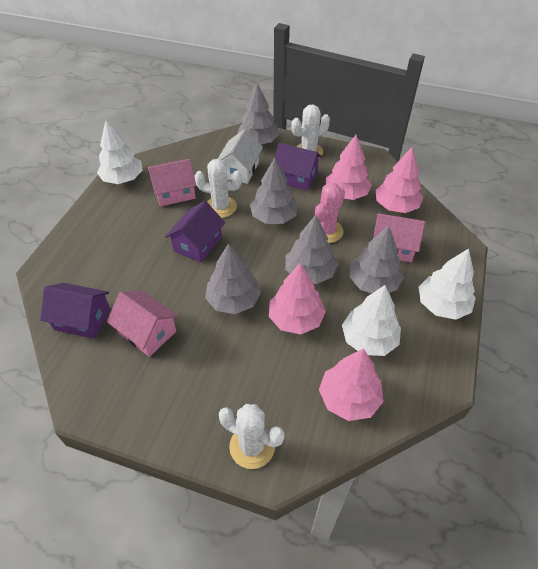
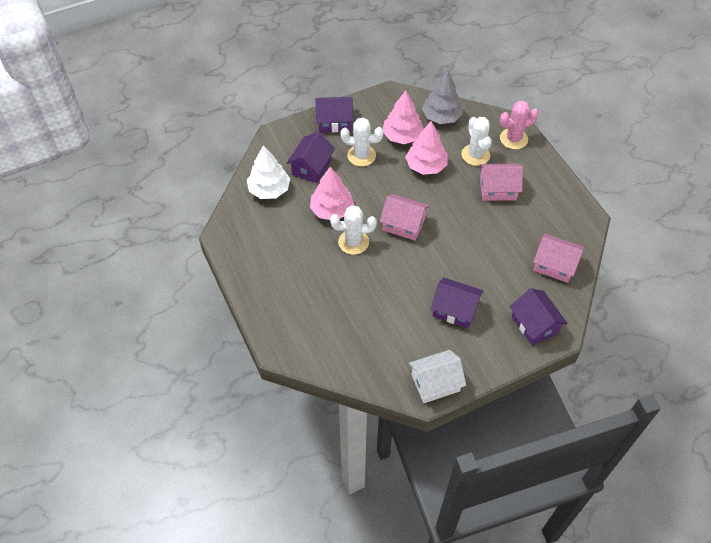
grey tree: [205,243,261,314] [237,83,279,145] [250,158,298,224] [285,215,338,284] [349,225,404,293] = 5 -> [422,71,463,124] = 1
pink tree: [269,263,326,334] [319,349,384,421] [326,135,372,200] [376,147,423,213] = 4 -> [310,167,354,220] [383,91,423,144] [405,121,448,175] = 3
purple house: [40,283,110,339] [165,201,225,263] [274,143,322,191] = 3 -> [287,131,335,183] [315,97,353,132] [431,277,483,328] [510,288,568,346] = 4
white tree: [97,120,143,184] [342,285,401,356] [419,249,476,320] = 3 -> [247,146,290,199] = 1

